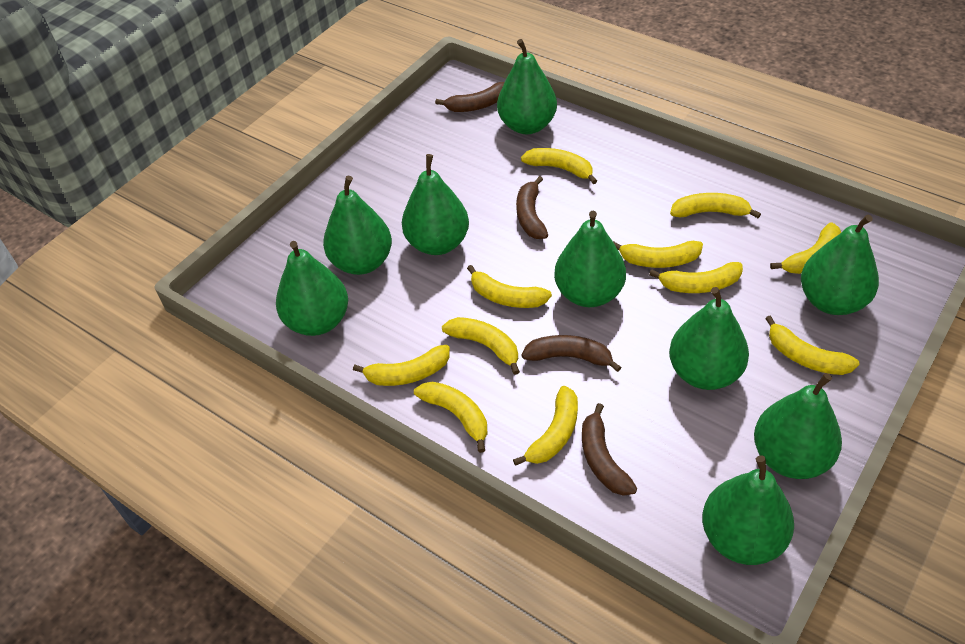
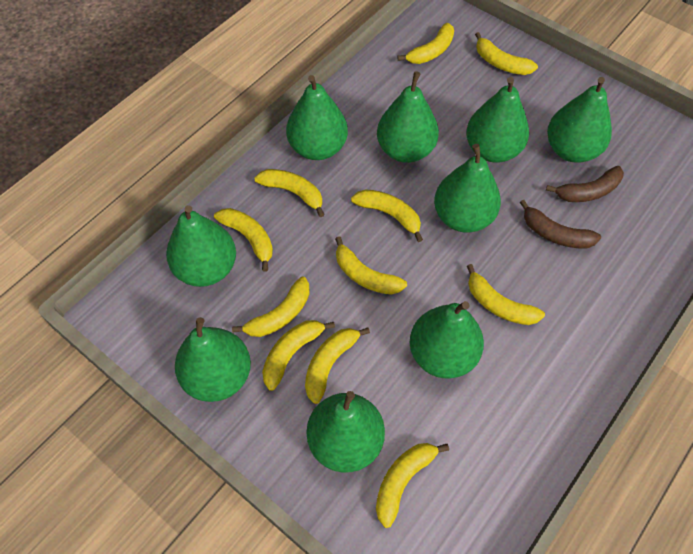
brown banana: [435,82,505,112] [516,176,548,239] [522,335,621,372] [582,403,637,496] = 4 -> [520,200,601,249] [546,166,624,202] = 2

